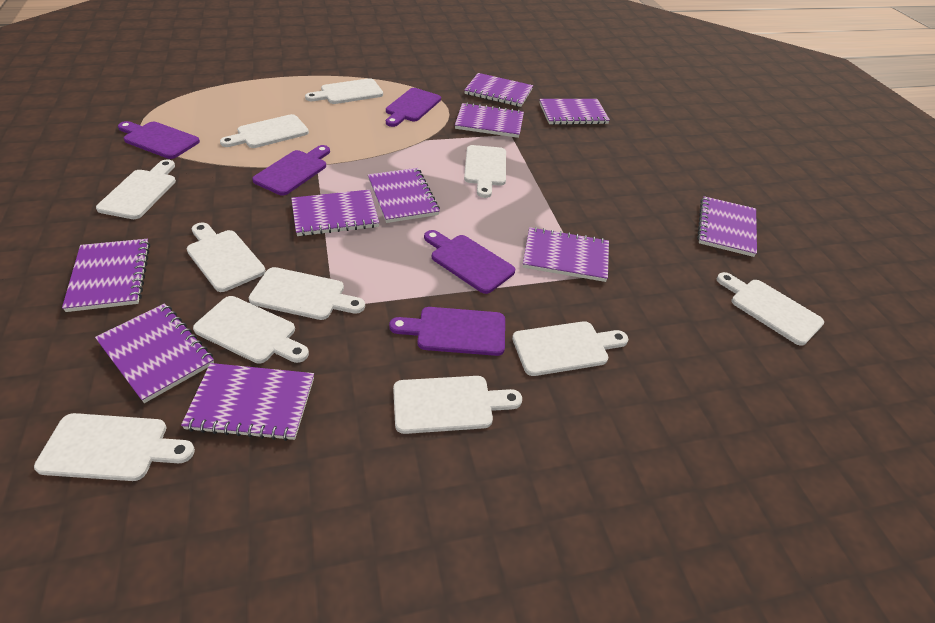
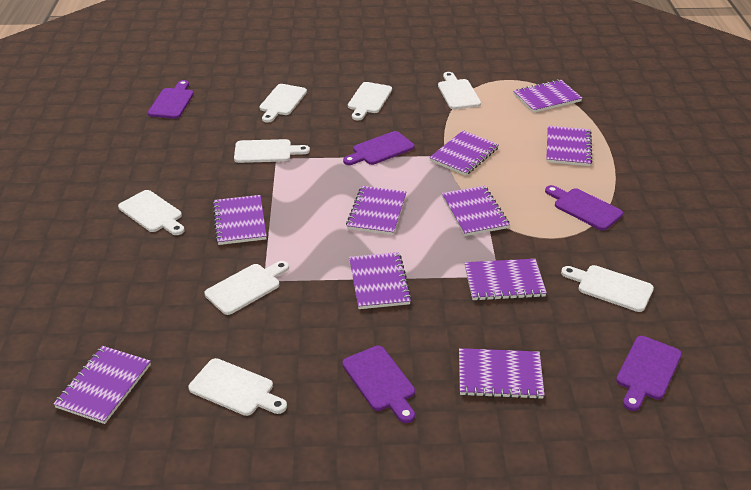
white cutting board: [34,413,195,481] [96,159,176,219] [187,222,266,292] [193,296,309,364] [220,114,309,148] [249,267,365,320] [305,78,383,104] [393,376,522,434] [464,145,506,198] [512,321,628,376] [717,272,824,346] = 11 -> [118,190,185,235] [188,358,287,416] [204,261,289,315] [234,139,310,163] [260,84,307,123] [348,82,392,121] [438,72,481,109] [561,265,654,312] = 8

